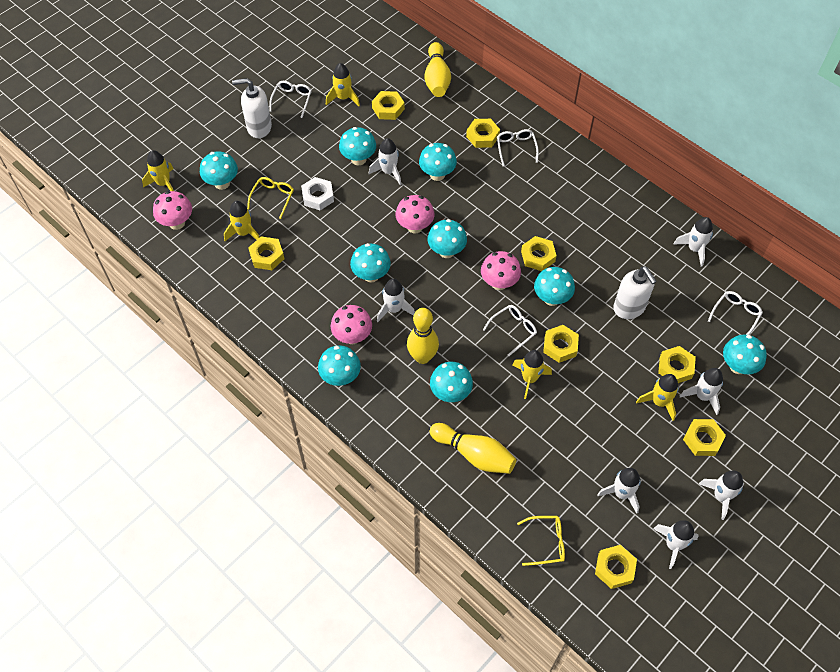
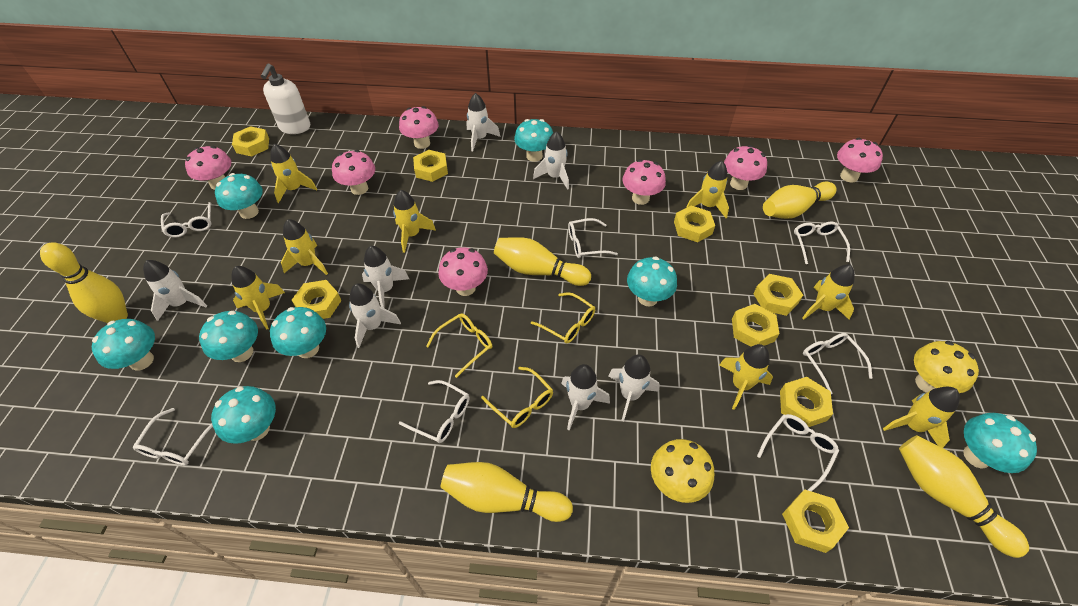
pink mushroom: [153,191,192,230] [331,305,372,344] [396,195,434,233] [481,251,521,290] = 4 -> [185,146,231,190] [332,150,375,195] [399,106,439,149] [438,247,488,296] [622,159,666,205] [724,145,767,190] [837,138,883,182] = 7
turquoise mushroom: [200,151,238,190] [318,345,361,386] [339,127,376,165] [350,243,391,282] [419,143,457,181] [428,219,467,258] [430,362,473,402] [534,267,575,306] [723,335,767,374] = 9 -> [92,319,155,370] [199,311,258,362] [211,386,276,444] [215,173,263,219] [270,307,326,358] [514,119,553,162] [627,257,677,307] [963,413,1037,473] = 8
white glasses: [269,81,312,118] [483,305,537,356] [497,129,539,166] [708,291,763,335] = 4 -> [133,408,213,465] [161,202,212,238] [399,380,469,443] [568,218,618,258] [757,414,839,492] [794,222,850,264] [803,333,873,394] = 7
white nut: [301,177,334,210] = 1 -> none = 0
white soap dispenser: [232,78,272,138] [613,266,657,319] = 2 -> [261,63,310,134] = 1
yellow bowling pin: [407,308,439,364] [424,42,451,97] [429,423,516,474] = 3 -> [40,242,128,323] [440,462,573,522] [494,237,591,286] [763,182,837,219] [899,435,1029,558] = 5
yellow glasses: [247,177,294,219] [517,516,565,566] = 2 -> [426,313,492,378] [481,367,553,428] [531,292,595,344] = 3
yellow mushroom: none = 0 -> [651,439,714,503] [914,341,979,393] = 2
yellow rocket: [142,150,174,191] [224,201,260,241] [326,63,360,106] [512,350,552,399] [636,374,679,421] = 5 -> [232,266,285,330] [270,144,317,203] [281,219,328,275] [393,190,436,253] [686,161,729,218] [719,344,773,410] [802,265,855,320] [883,387,960,448] = 8

